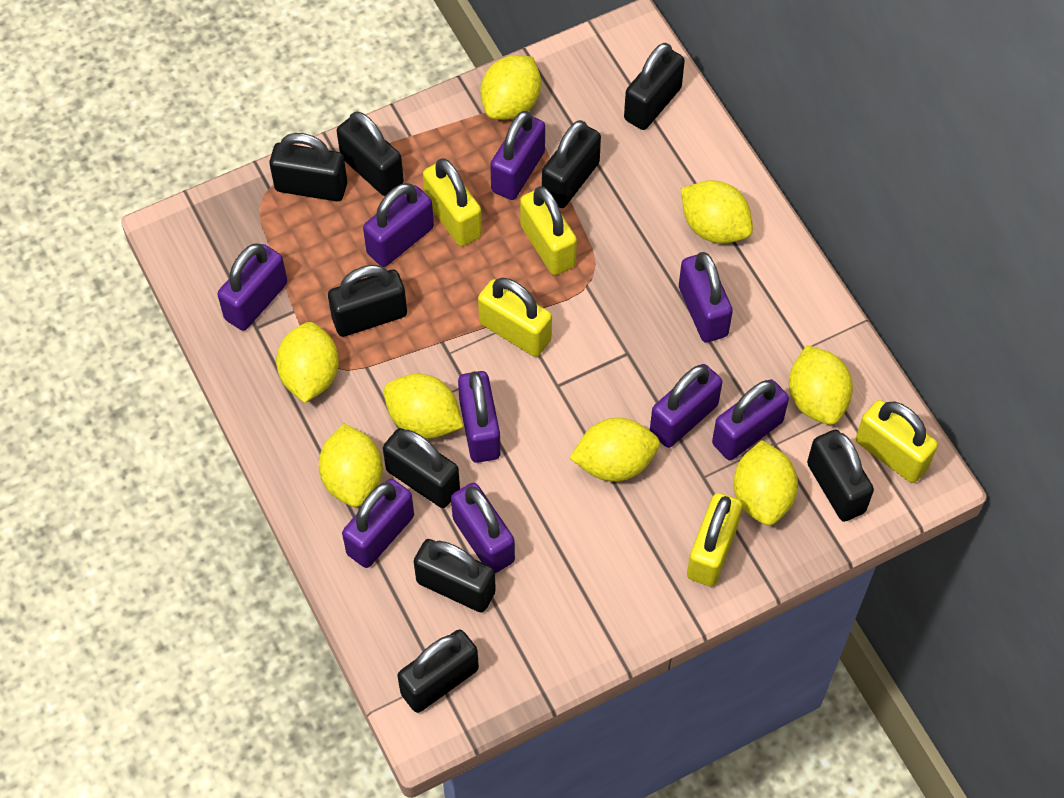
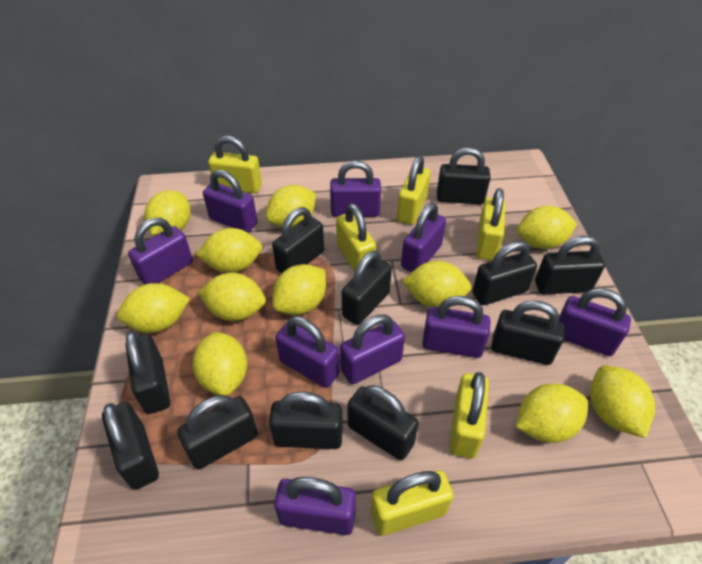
black padlock: [269,133,347,201] [328,265,407,337] [337,111,404,196] [383,428,460,508] [397,629,479,713] [414,539,496,613] [542,120,601,208] [624,43,685,130] [807,430,874,522] = 9 -> [102,402,159,490] [126,331,170,414] [177,395,258,469] [269,392,343,449] [272,207,324,273] [342,251,392,325] [347,385,419,460] [437,147,491,204] [472,241,537,305] [491,300,565,365] [535,236,605,295] = 11
yellow lemon: [276,322,339,403] [319,424,383,507] [384,374,463,439] [480,55,541,120] [570,418,660,482] [681,180,753,244] [733,440,798,525] [789,345,853,425] = 8 -> [117,283,190,333] [144,190,191,235] [192,332,247,396] [196,228,262,273] [198,273,266,321] [266,185,316,228] [272,264,326,315] [402,261,471,307] [516,384,588,443] [517,206,577,249] [590,365,655,438] = 11
yellow padlock: [423,158,482,246] [478,278,552,357] [520,186,577,275] [687,493,742,587] [856,400,938,483] = 5 -> [208,136,262,193] [336,203,376,272] [371,470,453,535] [397,156,431,225] [449,372,489,458] [476,188,506,260] = 6

